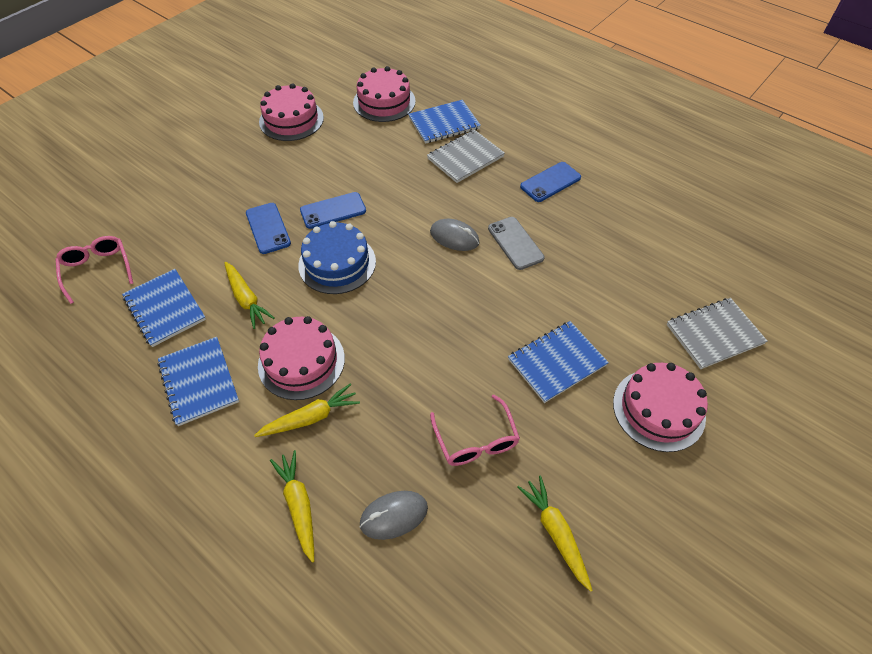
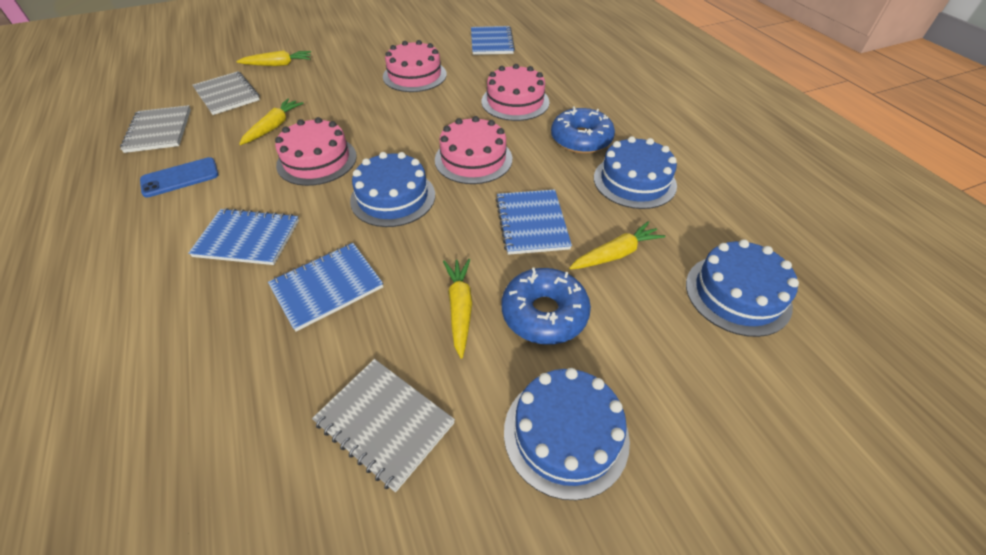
blue cake: [298,221,376,294] = 1 -> [350,152,435,227] [504,368,630,500] [594,136,677,209] [686,239,799,337] = 4
blue donut: none = 0 -> [502,268,591,344] [551,106,615,154] = 2
blue phone: [246,203,291,254] [300,192,366,229] [520,162,581,202] = 3 -> [140,157,219,198] = 1
grey mouse: [360,491,428,540] [430,219,479,251] = 2 -> none = 0
grey notebook: [427,130,505,183] [667,298,768,369] = 2 -> [120,105,191,153] [193,71,260,115] [312,359,455,493] = 3
grey phone: [488,217,545,270] = 1 -> none = 0
pink glasses: [55,236,133,304] [430,395,520,466] = 2 -> none = 0

